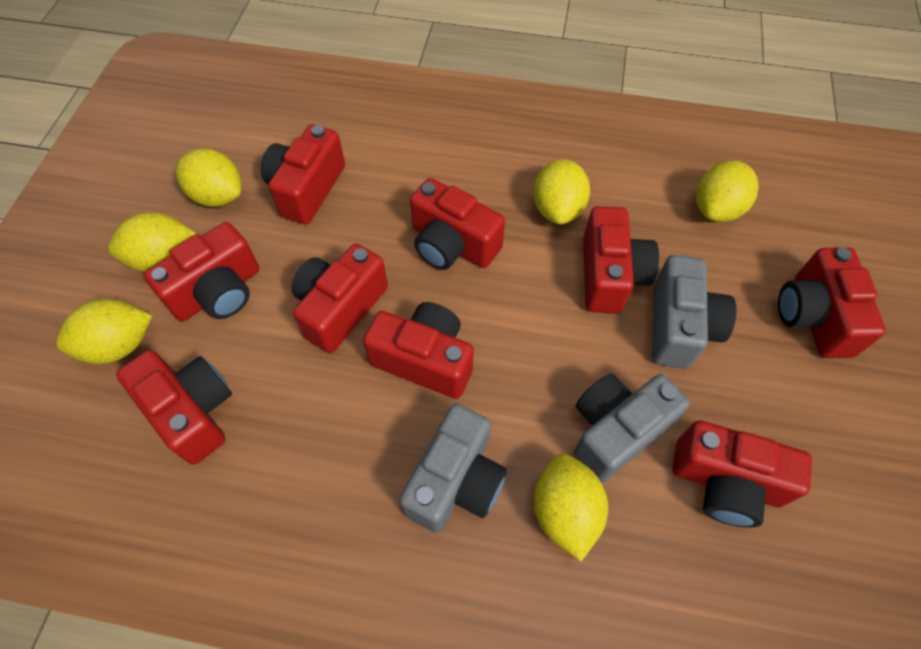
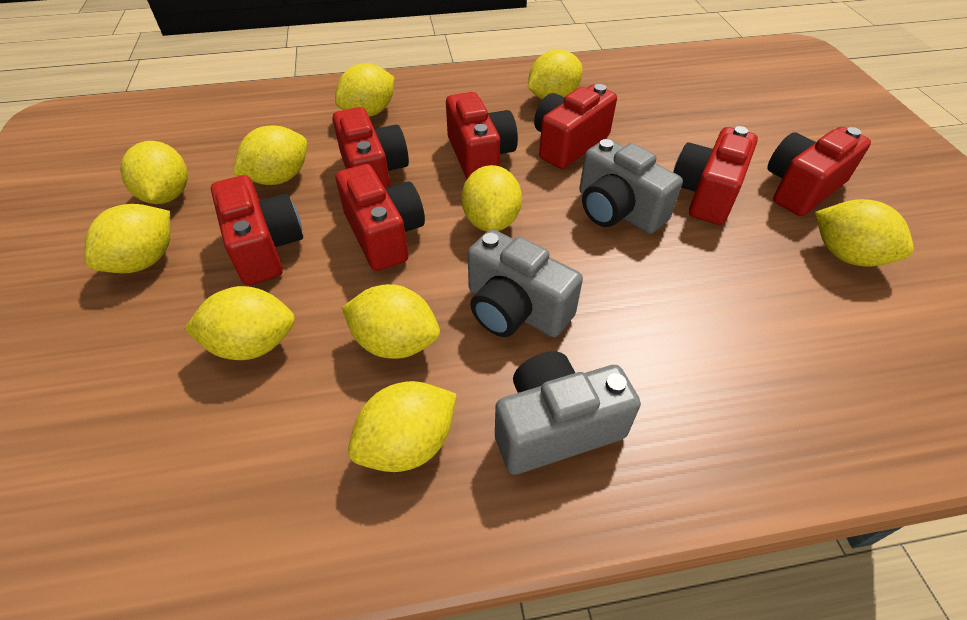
red camera: [116,350,232,465] [143,222,259,321] [261,124,345,224] [291,244,388,353] [363,302,474,399] [410,178,505,270] [583,206,659,314] [672,420,812,528] [778,247,886,358] = 9 -> [211,175,303,285] [332,107,409,188] [336,164,425,271] [446,92,518,179] [534,84,617,169] [673,126,758,225] [767,127,871,216] = 7
yellow lemon: [56,299,152,364] [108,212,197,271] [176,149,242,207] [533,159,590,224] [534,454,608,561] [696,160,759,222] = 6 -> [85,204,170,273] [120,141,188,204] [184,286,295,360] [233,126,307,185] [335,63,394,117] [342,284,440,359] [348,381,457,472] [461,165,522,231] [528,50,583,100] [815,199,914,267] = 10

